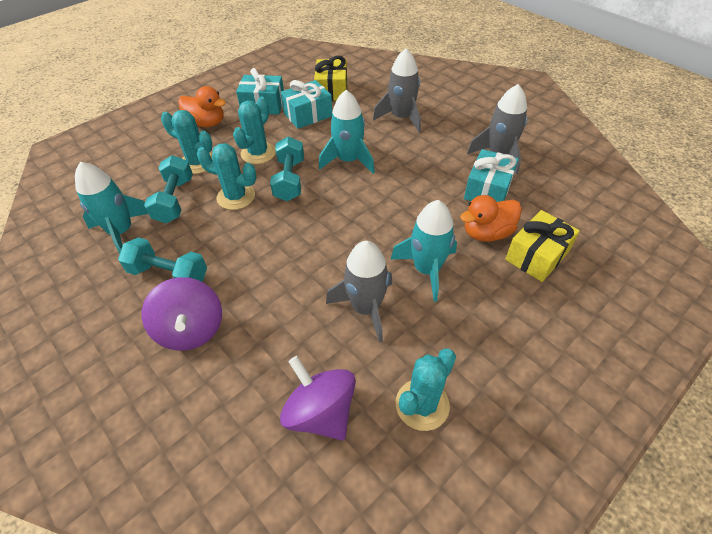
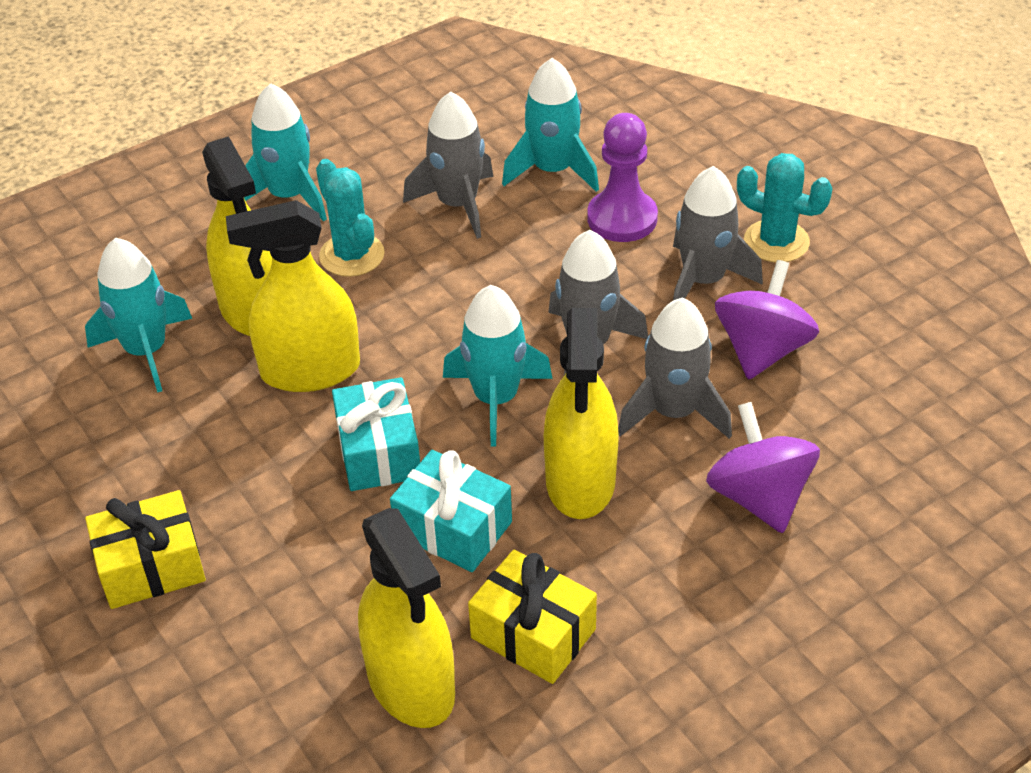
grey rocket: [326,241,392,343] [373,48,421,132] [467,84,527,175] = 3 -> [403,92,493,239] [548,230,648,375] [618,298,732,439] [673,166,763,301] = 4
orange duck: [178,86,226,127] [460,195,522,242] = 2 -> none = 0
purple pawn: none = 0 -> [587,113,658,242] = 1
turquoise cactus: [161,110,212,174] [197,143,257,210] [233,97,276,164] [396,348,456,431] = 4 -> [316,159,385,277] [737,153,832,262] = 2
turquoise dumbbell: [118,237,207,282] [144,155,193,223] [270,136,304,201] = 3 -> none = 0
turquoise gift: [236,68,284,115] [281,80,332,129] [464,149,519,202] = 3 -> [332,377,420,491] [390,450,512,572] = 2
turquoise rocket: [75,162,148,254] [319,90,375,174] [390,200,457,302] = 3 -> [85,238,192,393] [244,83,327,221] [443,285,553,446] [502,58,599,192] = 4
yellow spray bottle: none = 0 -> [202,136,272,336] [226,200,360,392] [358,508,455,728] [544,308,619,519] = 4

